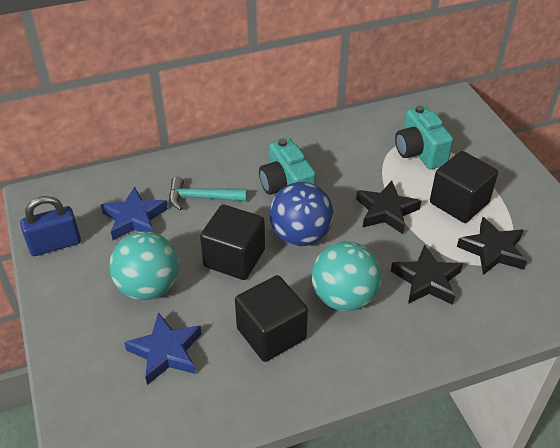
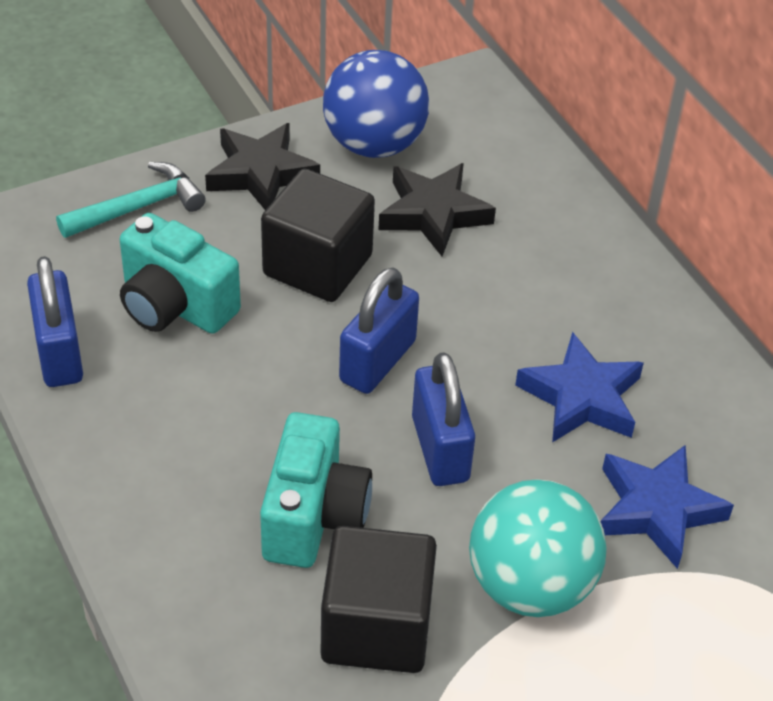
black cube: [200,205,265,280] [235,275,308,362] [430,151,498,223] = 3 -> [261,169,375,302] [321,526,437,673] = 2
black star: [356,181,421,234] [391,244,463,305] [457,217,527,275] = 3 -> [205,123,320,210] [378,163,496,256] = 2
blue padlock: [20,196,81,256] = 1 -> [27,256,83,387] [339,268,419,394] [412,352,475,486] = 3
turquoise ball: [109,231,179,300] [312,241,381,311] = 2 -> [469,479,607,617] = 1

